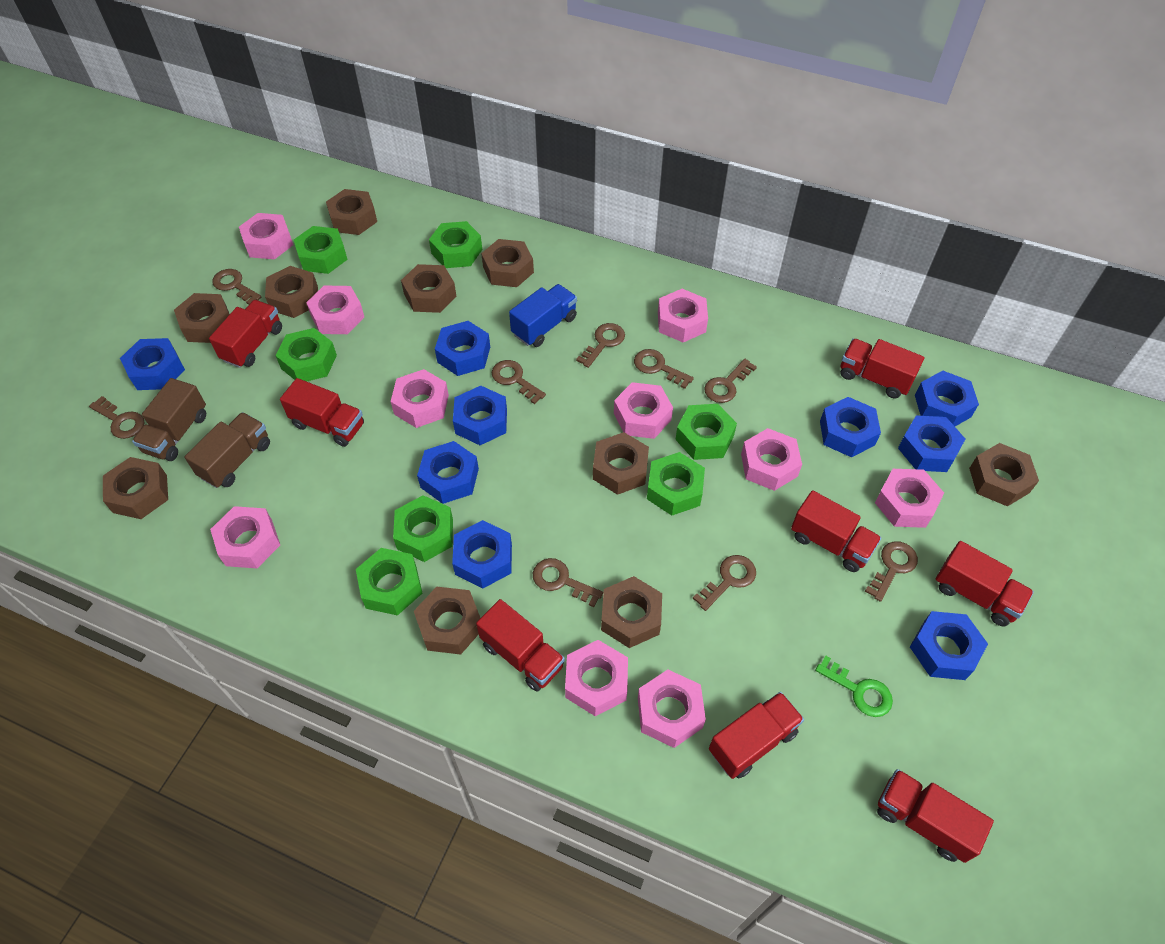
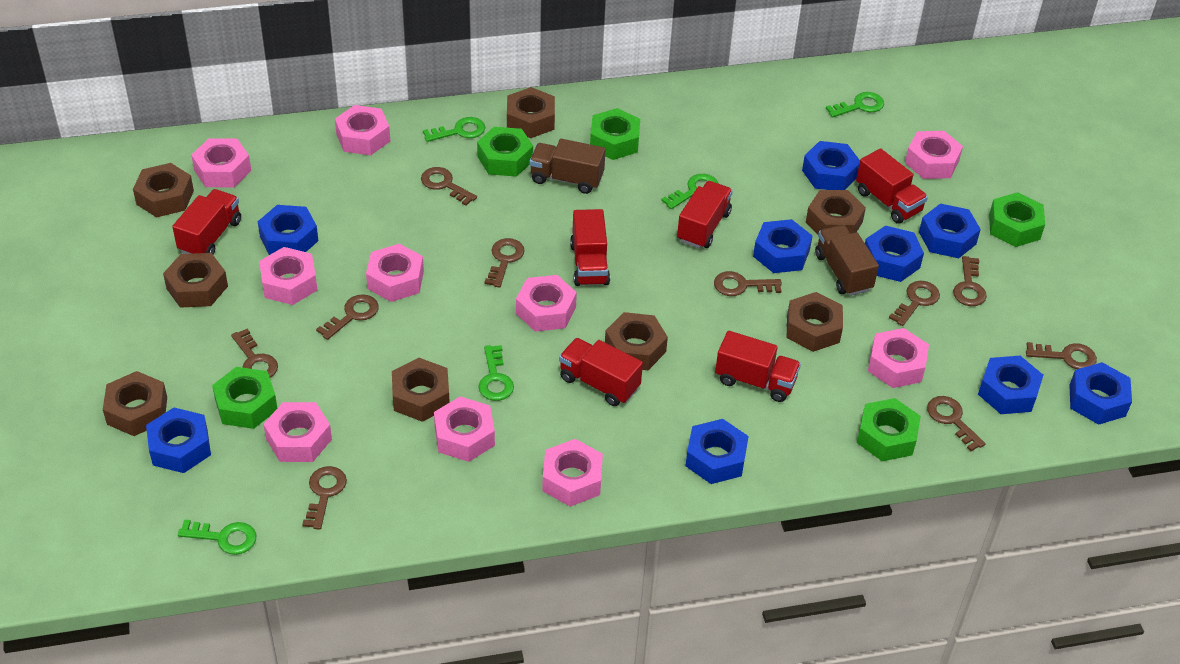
blue truck: [509,284,577,347] = 1 -> none = 0
brown key: [89,396,144,439] [212,269,262,305] [491,360,546,404] [533,558,603,607] [576,323,625,368] [634,349,694,389] [693,555,756,611] [704,359,757,403] [865,541,918,602] = 9 -> [231,329,278,378] [302,466,347,530] [316,294,379,340] [421,167,477,206] [485,238,525,288] [714,271,782,296] [889,281,940,326] [927,396,986,451] [953,256,987,306] [1026,342,1097,369] = 10
brown nut: [103,457,168,519] [174,293,230,343] [265,266,318,318] [326,189,377,235] [401,264,456,313] [414,587,480,654] [481,239,534,287] [593,432,649,495] [601,576,662,648] [969,443,1039,507] = 10 -> [103,371,167,436] [133,163,194,217] [163,253,228,308] [392,358,450,422] [507,87,555,138] [605,312,668,370] [787,292,843,352] [806,190,866,235] = 8
green key: [815,655,893,717] = 1 -> [178,519,256,555] [423,117,485,142] [478,345,514,401] [661,174,719,209] [826,92,884,118] = 5
green nut: [275,328,337,382] [294,226,348,274] [356,548,422,616] [393,495,453,562] [429,221,482,268] [647,452,705,515] [675,404,737,460] = 7 -> [212,367,277,429] [477,127,533,177] [590,108,640,160] [857,398,921,461] [989,192,1045,247] = 5
red truck: [209,300,282,368] [280,378,364,447] [476,599,565,692] [709,692,804,779] [791,490,882,572] [841,339,924,398] [877,769,994,863] [936,541,1034,626] = 8 -> [172,189,241,255] [559,338,643,406] [570,209,610,286] [677,181,733,248] [715,331,801,402] [856,148,928,224] = 6

